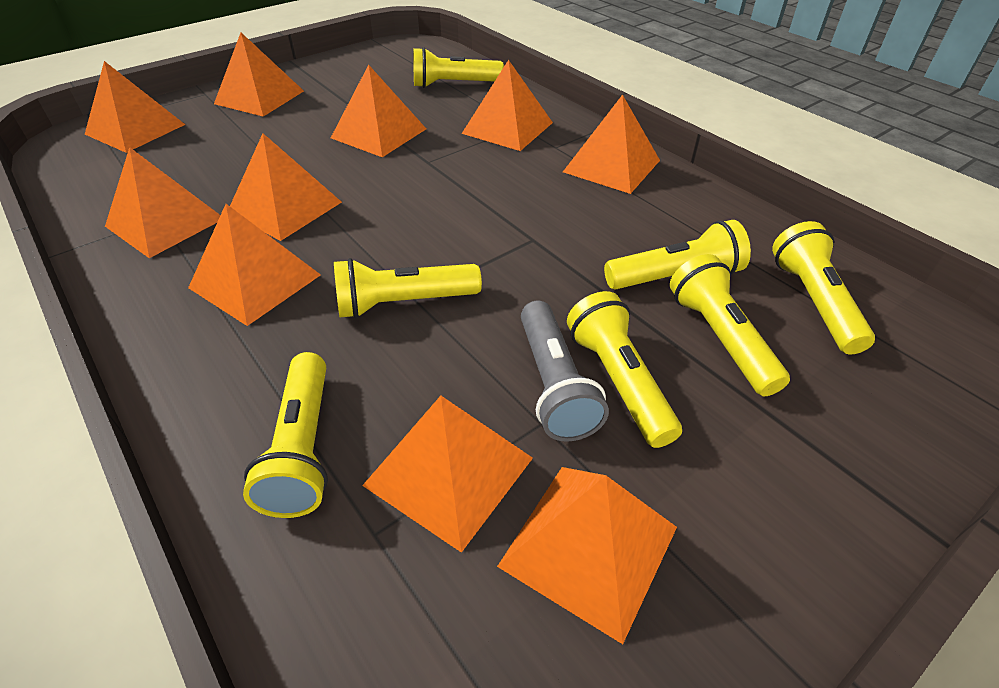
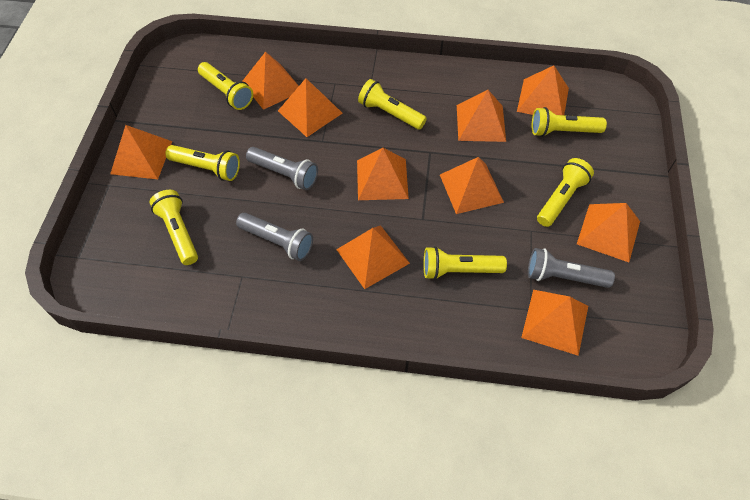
grey flashlight: [521,301,609,442] = 1 -> [236,213,313,261] [246,147,318,190] [528,248,615,288] = 3

